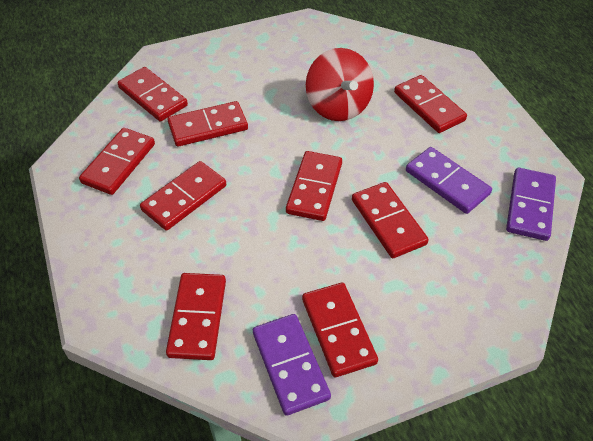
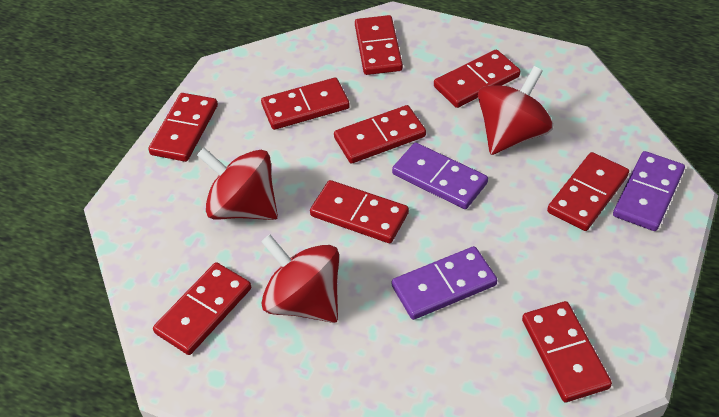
red spinning top: [306,48,374,121] = 1 -> [197,148,278,220] [261,234,339,323] [478,66,553,155] = 3

